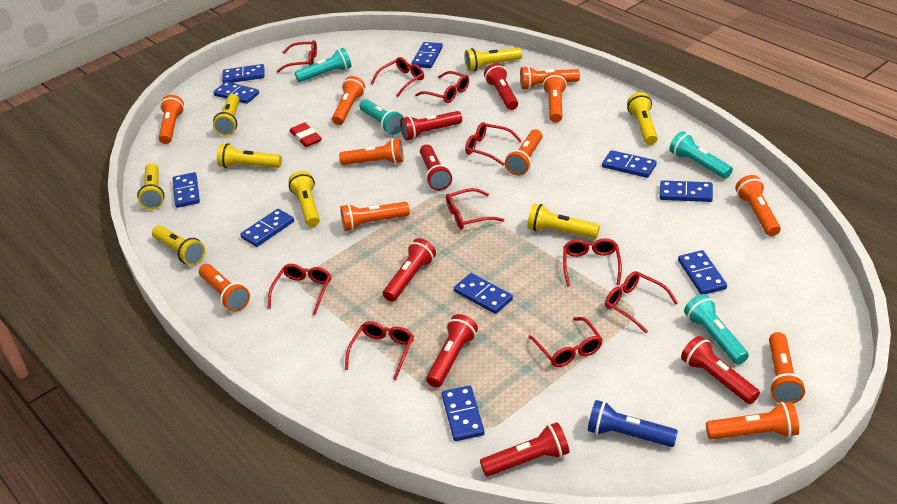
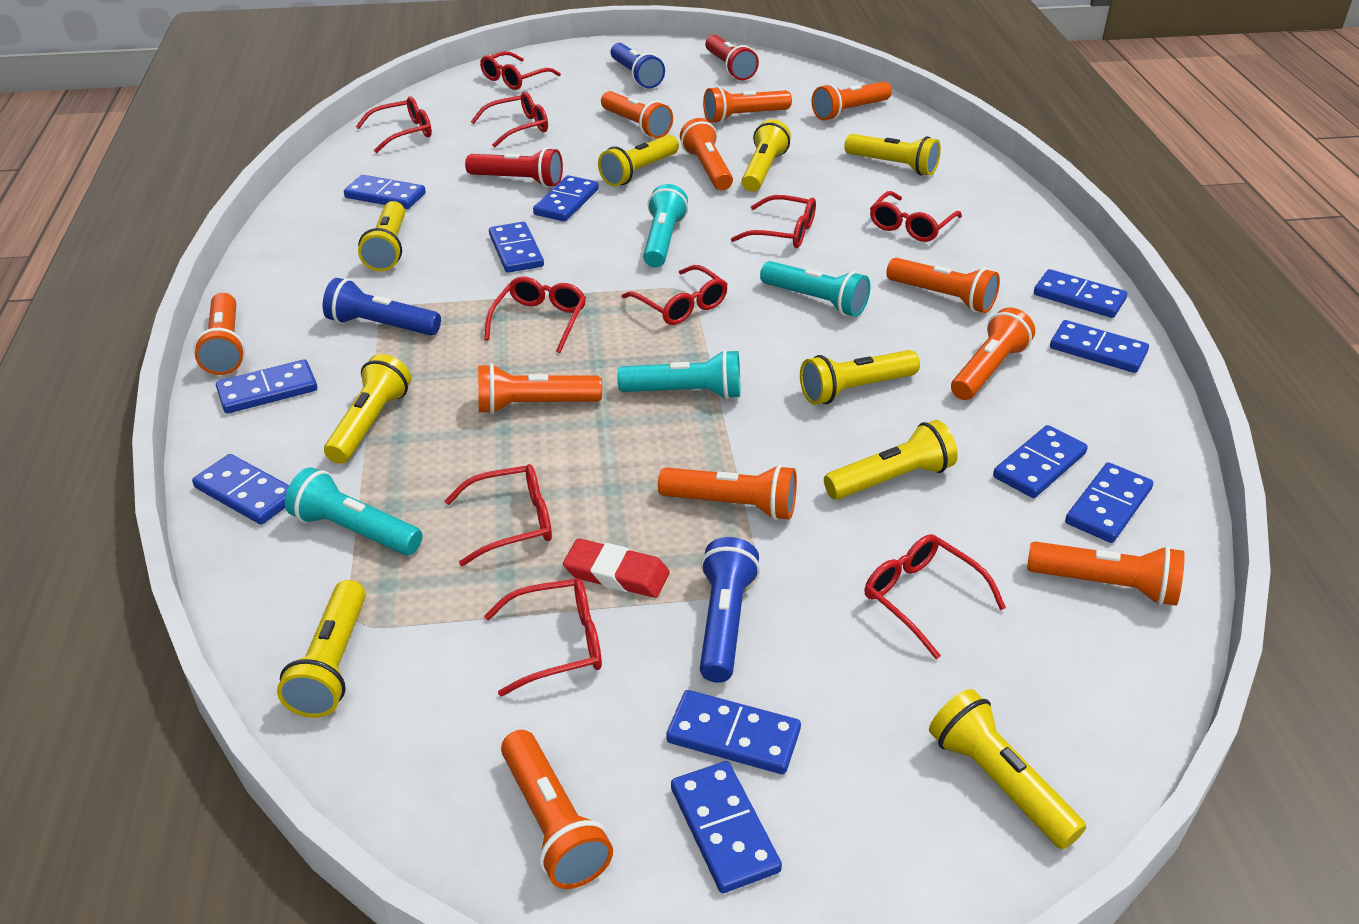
blue domino: [173,172,200,208] [213,82,259,104] [222,64,264,83] [240,209,294,247] [412,42,443,68] [442,385,485,441] [454,273,513,314] [602,150,657,178] [660,180,713,202] [678,250,727,294] = 10 -> [192,454,289,525] [216,359,317,414] [344,175,426,209] [489,222,544,273] [533,175,599,221] [666,690,801,774] [671,761,782,893] [993,425,1088,498] [1034,269,1127,318] [1050,320,1149,373] [1065,462,1153,543] = 11
blue flashlight: [588,400,678,447] = 1 -> [323,278,441,336] [611,43,665,89] [700,537,760,683] = 3
red flashlight: [383,238,436,302] [400,111,462,141] [420,145,452,191] [426,314,478,387] [480,422,569,476] [484,63,518,110] [681,336,760,404] = 7 -> [465,147,563,187] [705,35,759,80] = 2
yellow flashlight: [137,163,165,210] [152,225,205,266] [213,94,239,136] [217,143,282,168] [288,171,320,227] [464,47,522,71] [527,203,600,239] [627,92,658,145] = 8 -> [277,580,366,718] [324,354,411,464] [358,201,405,271] [598,135,679,186] [742,119,791,192] [800,350,920,405] [824,420,958,500] [844,134,941,175] [929,689,1086,849] = 9

